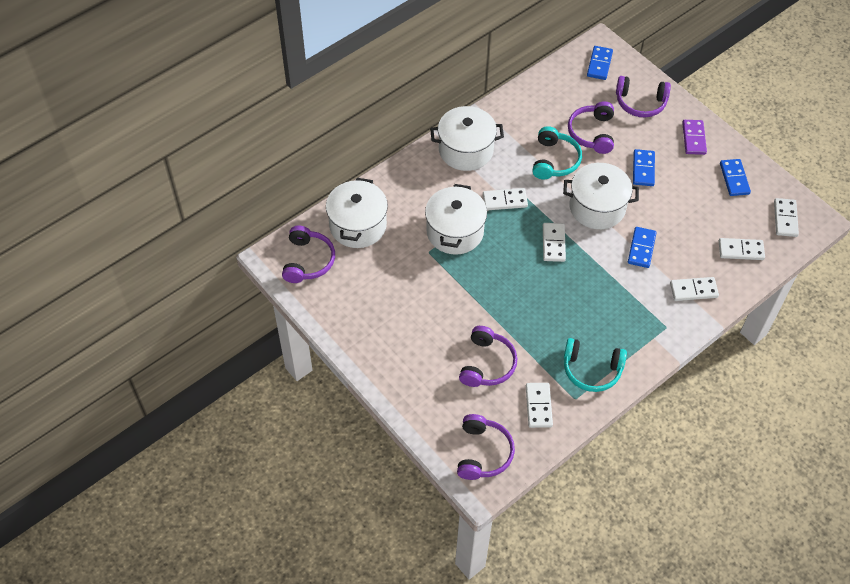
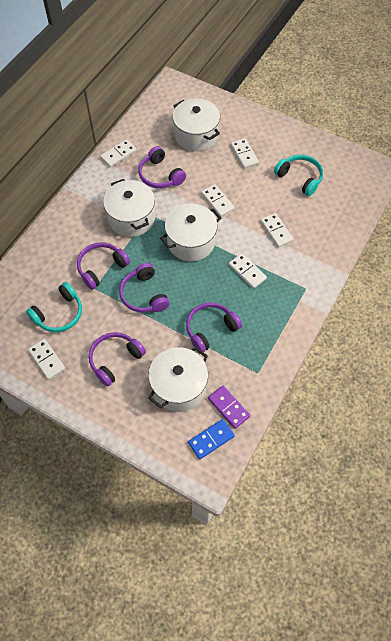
blue domino: [587,46,613,80] [628,227,657,268] [633,149,655,186] [720,159,751,196] = 4 -> [188,419,235,459] = 1

